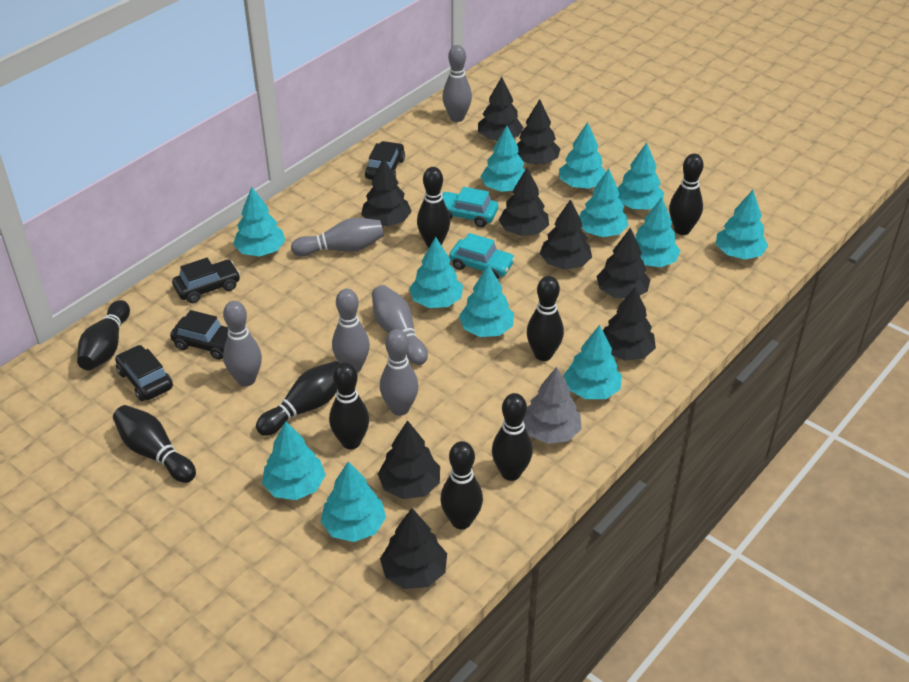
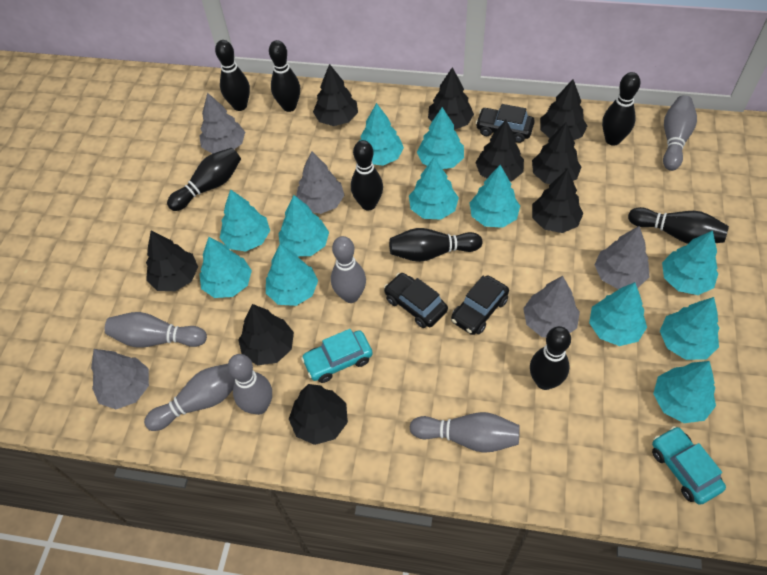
black bowling pin: [77,300,130,370] [113,405,196,483] [256,361,340,436] [329,362,369,449] [417,167,450,247] [440,441,483,529] [492,393,533,481] [527,276,564,361] [669,153,704,235] = 9 -> [167,148,241,211] [215,40,250,111] [269,40,300,112] [351,140,383,211] [389,228,482,262] [530,326,571,390] [602,72,640,146] [628,207,729,244] = 8
black car: [115,345,173,401] [170,310,228,360] [172,258,240,303] [365,141,405,180] = 4 -> [384,273,448,328] [451,275,509,335] [476,104,535,143] = 3
grey tree: [523,367,582,444] = 1 -> [91,349,149,409] [199,92,245,154] [296,151,344,214] [523,276,580,337] [594,226,649,289] = 5

